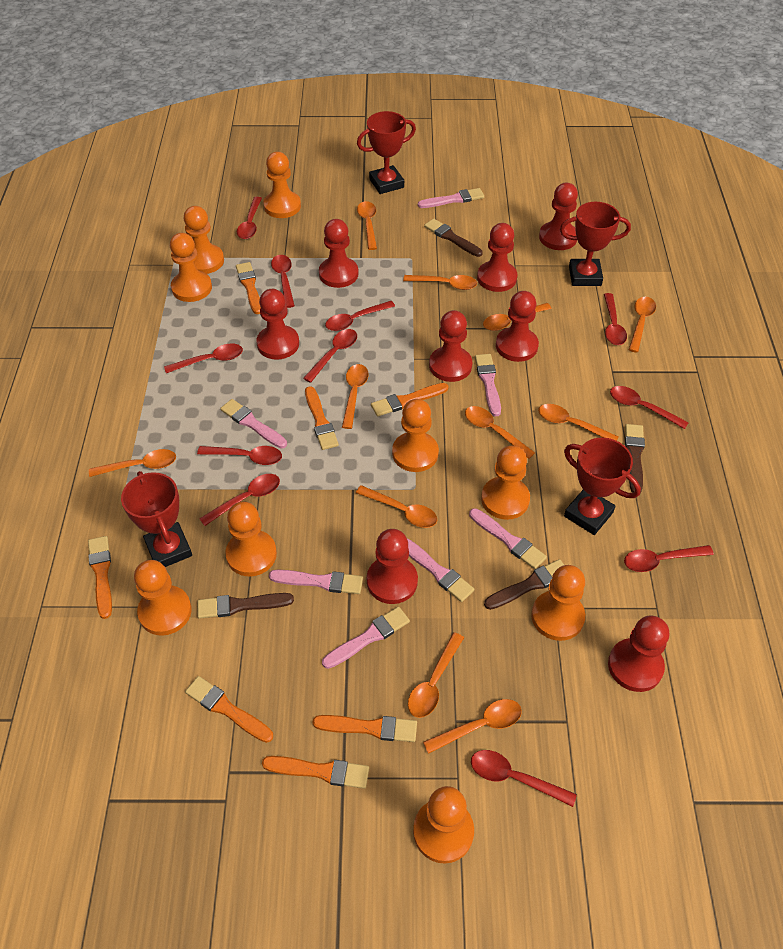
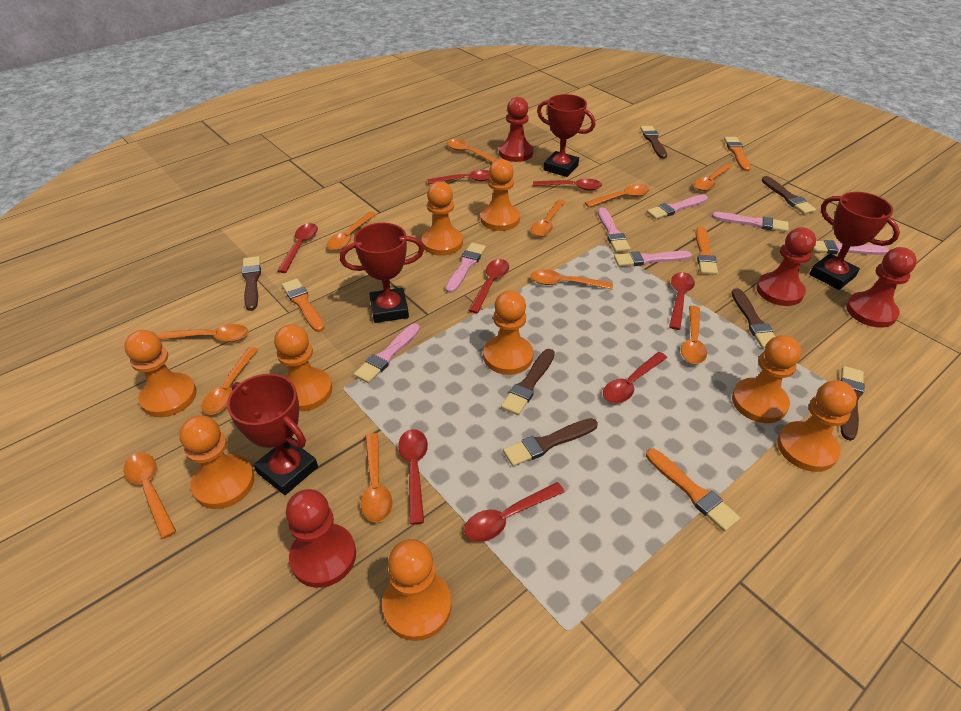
brown brush: [197,593,294,619] [424,219,483,257] [484,559,564,610] [625,424,645,493] = 4 -> [242,256,261,311] [501,349,555,415] [503,418,598,467] [640,126,667,159] [732,288,775,348] [762,176,816,214] [840,366,865,441] = 7
orange brush: [88,536,112,619] [185,676,273,743] [236,262,261,314] [262,756,369,789] [305,386,339,450] [312,715,417,742] [371,383,449,417] = 7 -> [282,279,325,332] [646,448,740,531] [696,227,718,275] [724,137,751,171] = 4
red pawn: [257,289,299,359] [319,219,359,288] [367,529,418,604] [429,310,472,382] [477,223,518,292] [496,291,539,362] [539,183,578,250] [608,616,669,692] = 8 -> [286,489,356,588] [499,97,533,162] [756,227,816,306] [846,247,917,328] = 4
red spoon: [164,344,243,373] [197,446,282,465] [199,474,280,526] [237,197,262,239] [271,255,295,308] [303,329,357,383] [325,301,395,331] [471,750,577,807] [604,293,627,345] [610,386,689,429] [624,545,714,572] = 11 -> [277,223,318,273] [398,429,428,524] [427,170,490,184] [464,482,565,542] [468,259,509,313] [533,179,602,191] [603,352,667,404] [669,272,695,330] = 8

